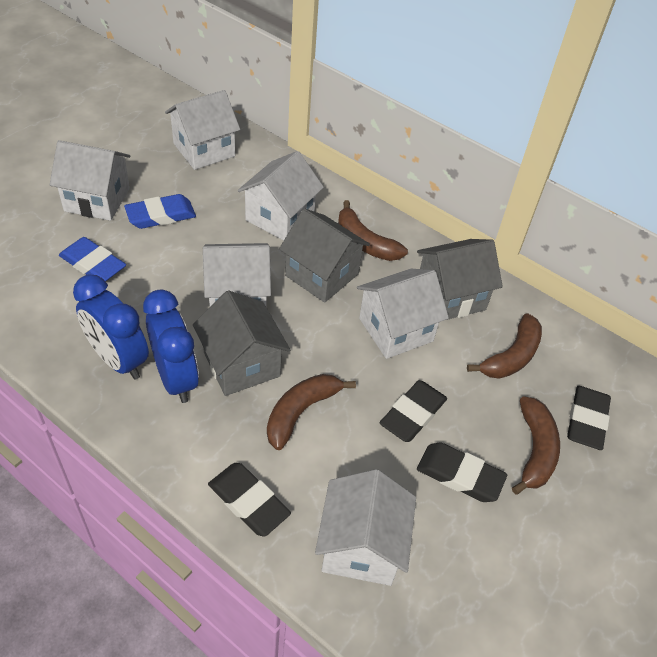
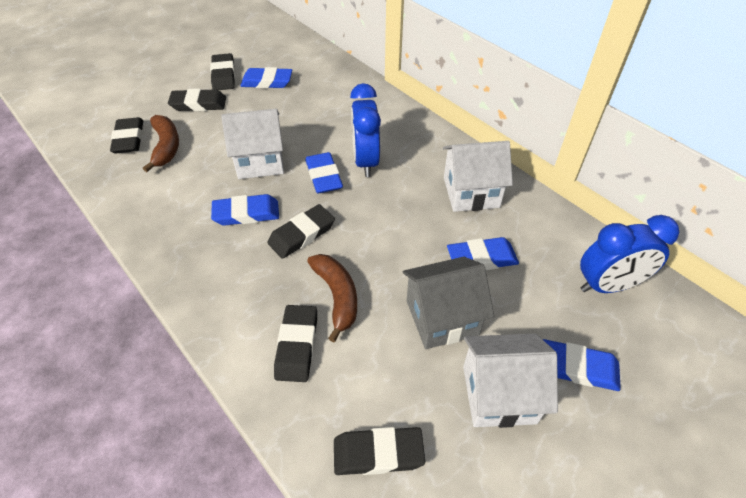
black eraser: [208,463,291,537] [379,380,447,442] [417,443,507,502] [567,386,611,450] = 4 -> [110,117,143,153] [168,89,226,111] [210,53,235,90] [267,204,335,259] [274,305,317,382] [334,427,425,475] = 6
blue eraser: [59,237,126,282] [124,194,196,229] = 2 -> [211,194,279,226] [240,67,292,88] [305,152,343,193] [447,237,519,270] [543,339,621,391] = 5
brown banana: [267,374,356,450] [338,200,408,261] [467,313,542,379] [512,396,560,495] = 4 -> [143,115,179,172] [307,254,357,342] = 2
grey house: [193,290,290,396] [279,208,370,303] [417,239,503,320] = 3 -> [403,257,494,349] = 1
white house: [50,140,131,221] [165,90,240,170] [203,243,271,307] [238,151,324,241] [315,469,416,586] [357,269,449,359] = 6 -> [221,109,284,179] [443,141,513,212] [463,334,558,428] = 3

